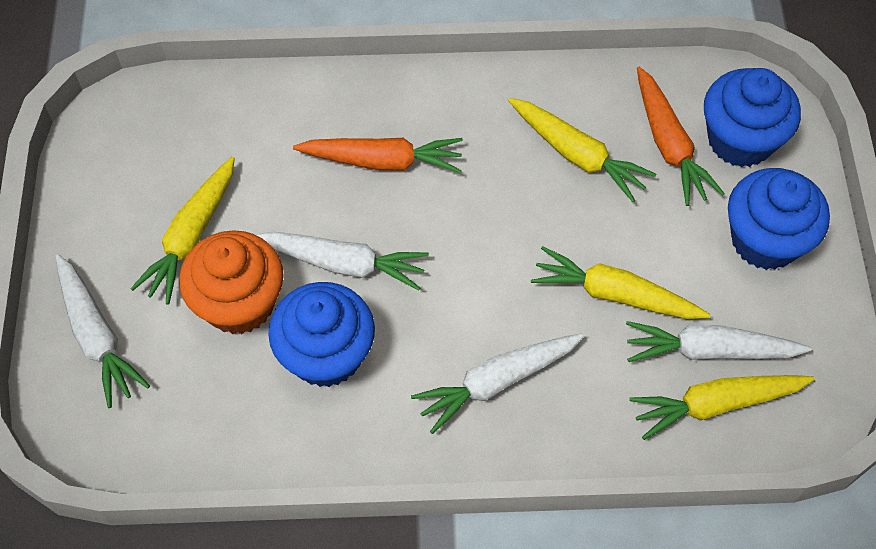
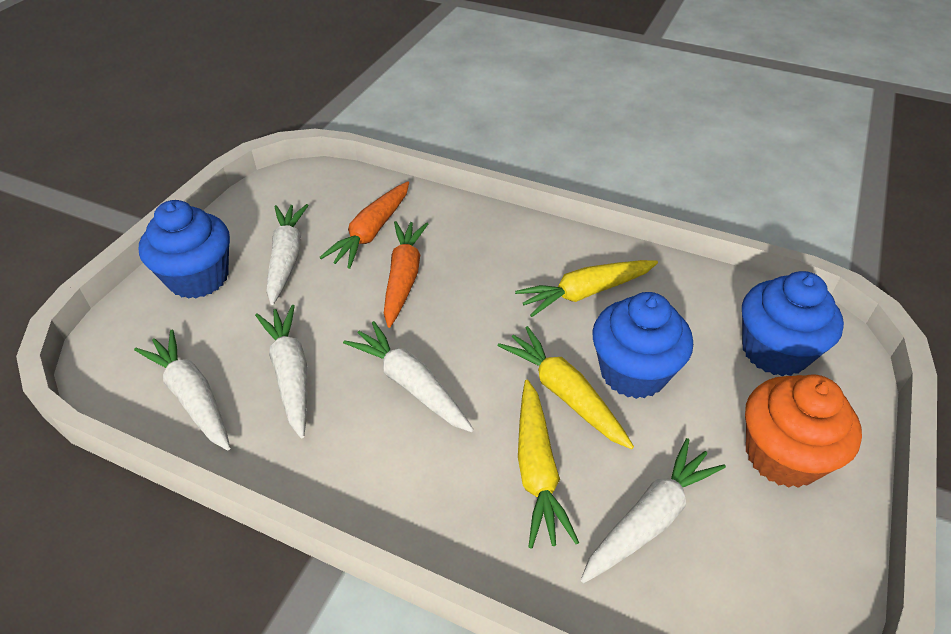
white carrot: [56,254,150,408] [256,232,429,290] [411,333,584,434] [626,321,812,362] = 4 -> [134,330,230,451] [255,305,307,438] [266,204,309,305] [343,321,474,432] [581,438,726,583] = 5
yellow carrot: [130,157,235,305] [508,98,656,202] [531,246,711,319] [629,375,815,440] = 4 -> [498,326,634,449] [515,260,658,317] [518,380,579,549] = 3

